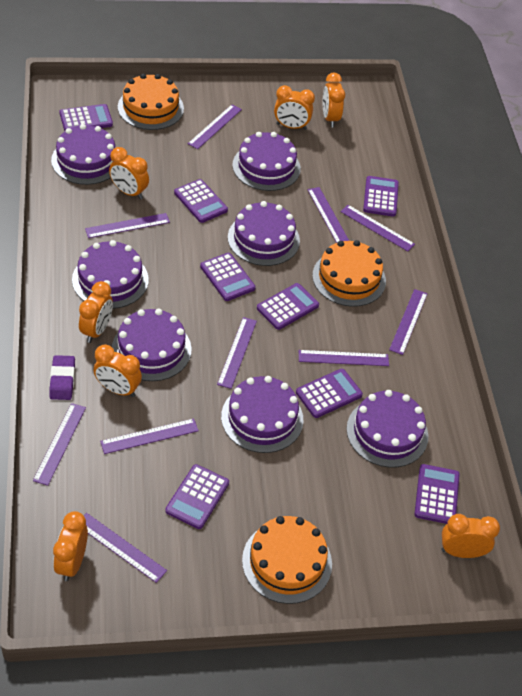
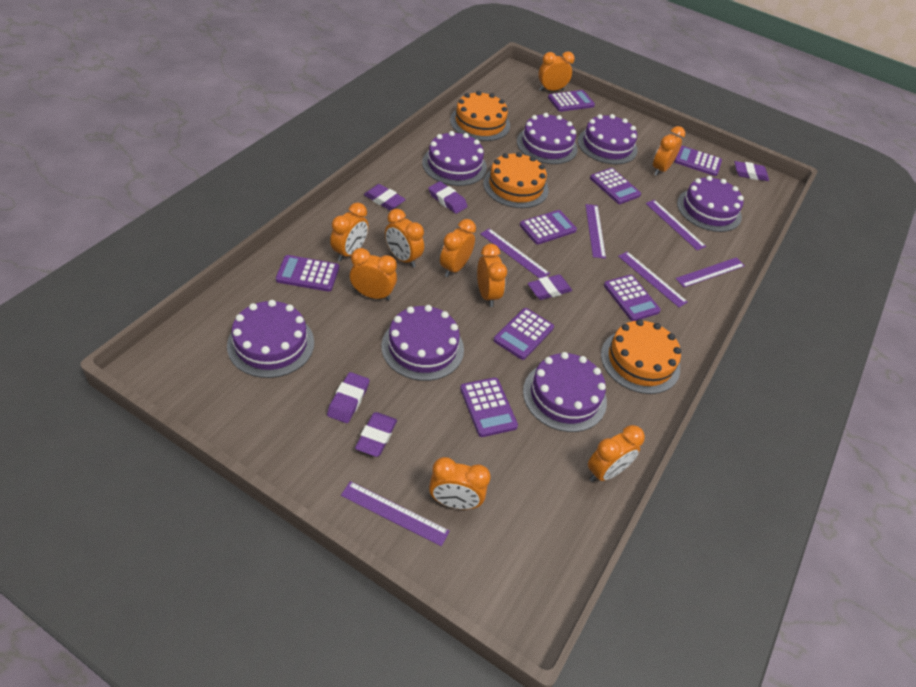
orange clock: [53,511,88,581] [79,281,113,343] [94,344,142,397] [109,147,149,199] [274,85,315,130] [323,73,345,128] [441,514,500,558] = 7 -> [330,203,368,261] [350,248,397,300] [385,209,424,267] [429,457,490,509] [440,219,476,277] [477,244,507,307] [539,51,575,91] [588,425,645,482] [653,126,685,176] = 9
purple eraser: [49,355,75,400] = 1 -> [327,372,369,423] [355,412,397,457] [364,184,406,210] [428,181,468,214] [528,274,572,300] [734,161,769,181] = 6
purple ruler: [33,403,86,486] [84,513,167,583] [85,213,170,238] [100,418,199,454] [188,105,242,149] [217,317,257,389] [299,350,389,366] [308,187,349,243] [341,205,415,251] [389,289,427,355] = 10 -> [341,481,450,546] [480,228,550,278] [585,204,606,259] [618,251,688,307] [645,200,706,250] [675,257,745,287] = 6

